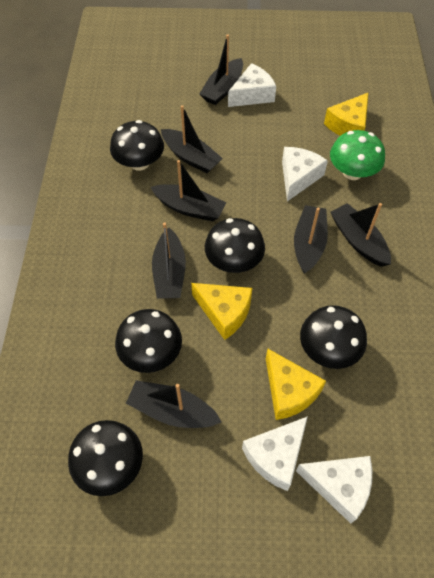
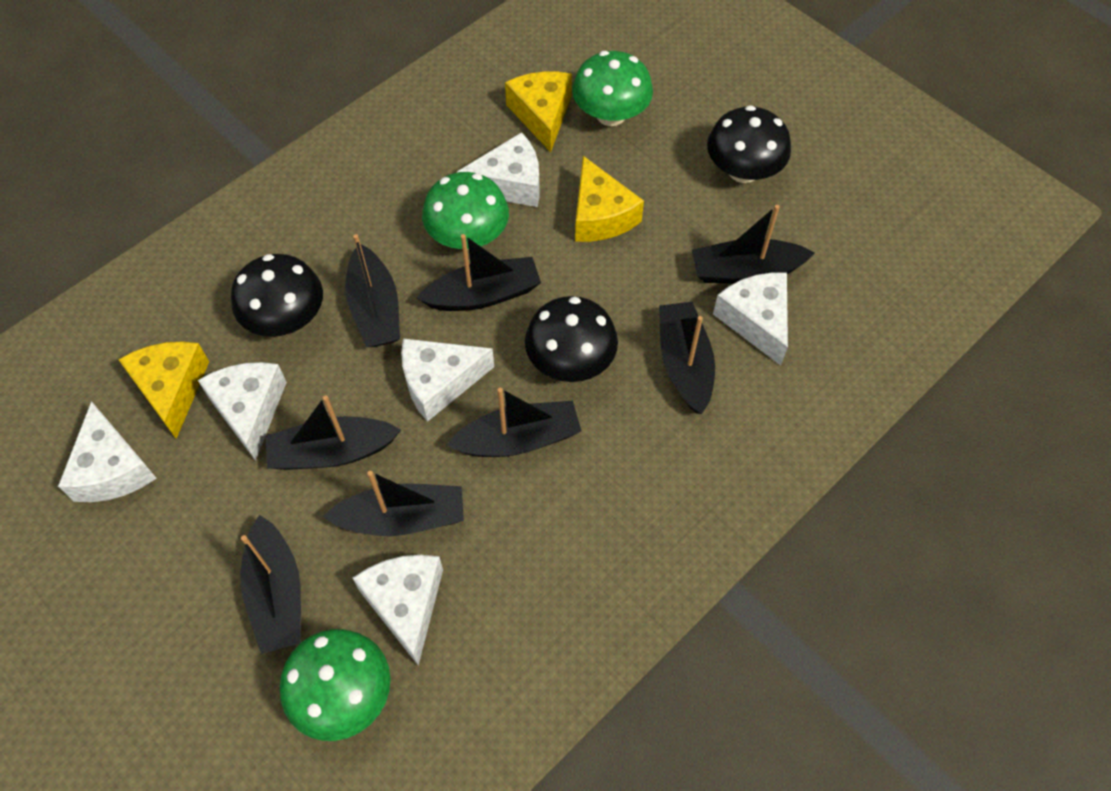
black boat: [126,380,221,428] [151,160,226,221] [152,222,186,299] [161,105,223,173] [200,35,243,105] [294,205,328,274] [331,203,391,267] = 7 -> [240,515,301,654] [265,395,401,470] [323,471,464,536] [345,234,400,347] [417,234,541,311] [447,388,581,457] [659,302,715,414] [692,205,815,283] = 8
black mushroom: [68,420,143,496] [110,120,164,171] [115,309,182,373] [205,218,265,273] [300,305,367,369] = 5 -> [231,254,323,337] [525,296,618,382] [707,105,791,183] = 3
green mushroom: [330,130,385,180] = 1 -> [280,629,390,741] [422,172,509,250] [572,51,653,126] = 3
white cheese: [228,63,276,107] [242,416,308,491] [282,147,328,201] [296,456,372,524] = 4 -> [58,401,156,502] [198,362,287,461] [353,555,443,665] [401,338,494,422] [457,132,540,207] [713,273,788,366] = 6

